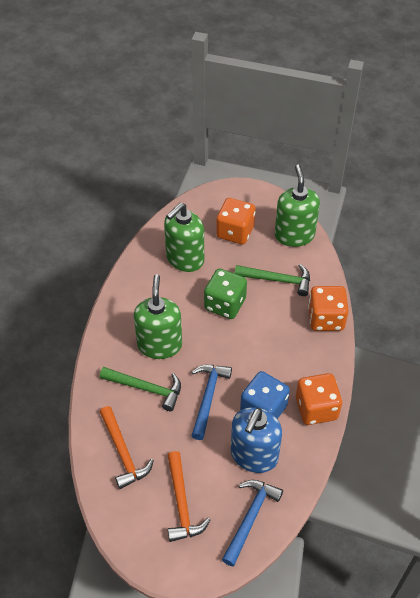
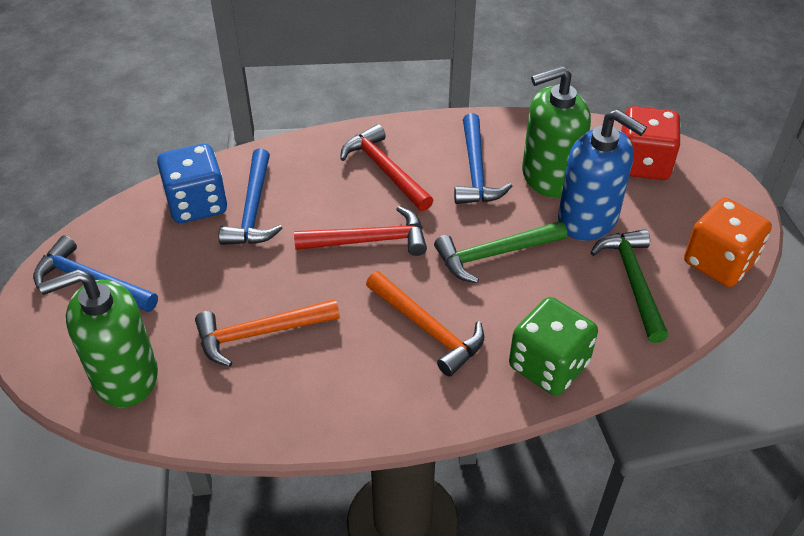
blue hammer: [192,365,232,440] [222,480,283,566] = 2 -> [33,235,158,312] [219,149,283,245] [454,113,512,204] = 3
green soap dispenser: [134,274,182,359] [164,203,204,272] [275,165,320,247] = 3 -> [39,269,158,407] [522,66,591,198] = 2
orange dice: [216,198,255,244] [296,373,342,425] [308,286,349,331] = 3 -> [684,198,772,287] = 1
red dice: none = 0 -> [621,106,681,180] = 1
red hammer: none = 0 -> [294,206,427,256] [340,124,434,211] = 2

